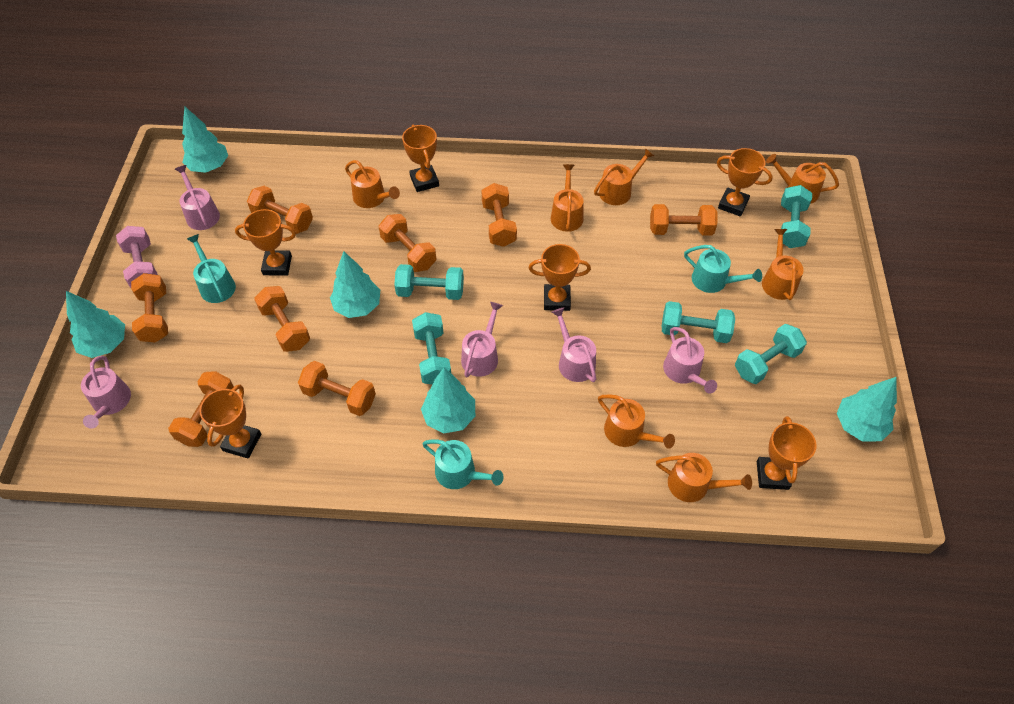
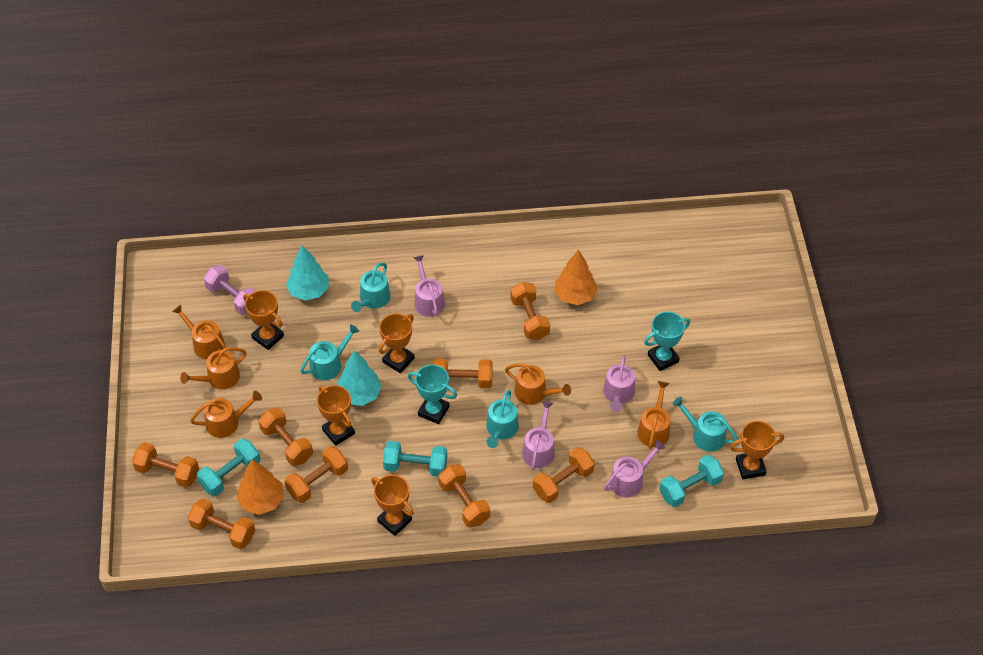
orange tree: none = 0 -> [237,459,284,515] [555,249,598,305] = 2
orange trophy: [199,384,261,459] [235,209,296,276] [402,124,439,192] [528,244,591,311] [717,148,773,216] [757,416,816,490] = 6 -> [243,290,284,350] [317,385,355,446] [371,475,414,536] [379,313,415,373] [730,421,784,479] = 5
orange watering can: [345,160,400,208] [551,164,584,232] [594,148,654,205] [598,394,675,449] [656,453,752,502] [762,229,804,300] [766,154,839,204] = 7 -> [172,305,227,359] [180,347,246,390] [190,391,262,438] [505,363,571,405] [637,381,670,449] = 5
pink watering can: [81,356,131,429] [175,165,220,230] [461,302,503,377] [552,308,596,382] [663,327,717,394] = 5 -> [413,255,445,317] [522,401,555,470] [603,355,635,412] [604,440,666,498] = 4
turquoise dumbbell: [394,264,464,300] [412,312,451,384] [662,301,735,343] [735,324,807,384] [781,185,812,248] = 5 -> [197,439,260,496] [383,441,447,477] [659,455,724,507] = 3
turquoise tree: [66,291,125,358] [182,107,228,173] [330,251,380,318] [421,368,475,434] [837,377,897,441] = 5 -> [286,245,329,301] [337,350,382,406] = 2
turquoise trophy: none = 0 -> [408,364,457,424] [644,312,690,371] = 2
turquoise watering can: [187,234,236,303] [422,439,503,489] [684,245,762,293] = 3 -> [300,324,359,380] [351,263,391,312] [486,390,519,448] [672,397,738,452] = 4

